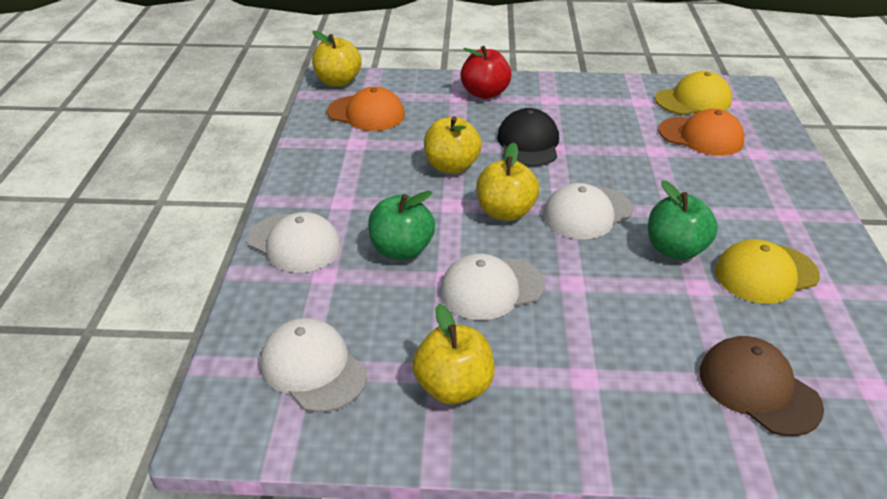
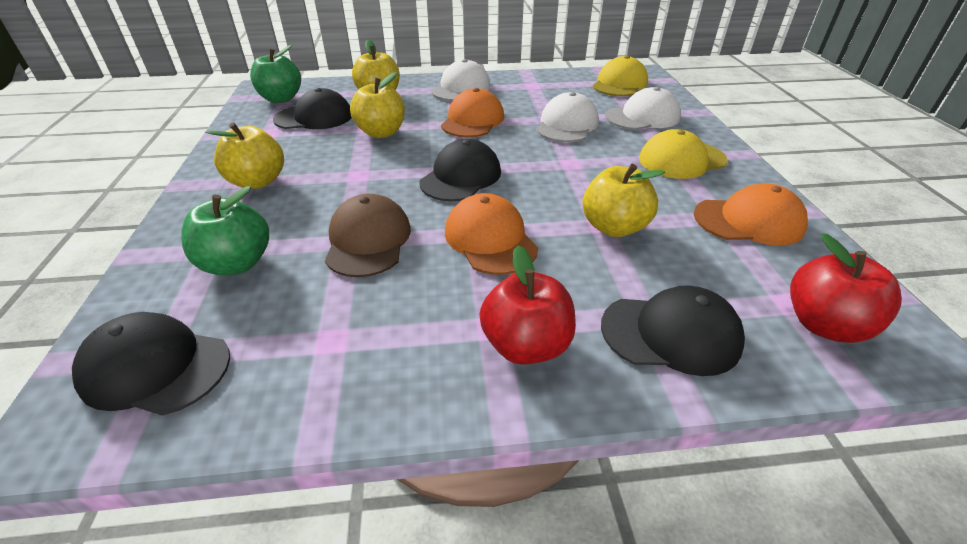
black cap: [497,108,559,167] = 1 -> [72,312,230,416] [273,88,352,129] [420,139,501,201] [601,285,745,376] = 4
orange cap: [327,87,405,131] [658,109,745,156] = 2 -> [441,88,504,137] [445,193,538,275] [694,183,808,246] = 3
red apple: [461,46,511,99] = 1 -> [480,245,576,365] [790,233,902,343] = 2
white cap: [248,212,341,273] [260,318,367,413] [440,254,545,320] [543,183,633,239] = 4 -> [431,59,490,101] [536,92,599,142] [605,87,681,130] = 3

